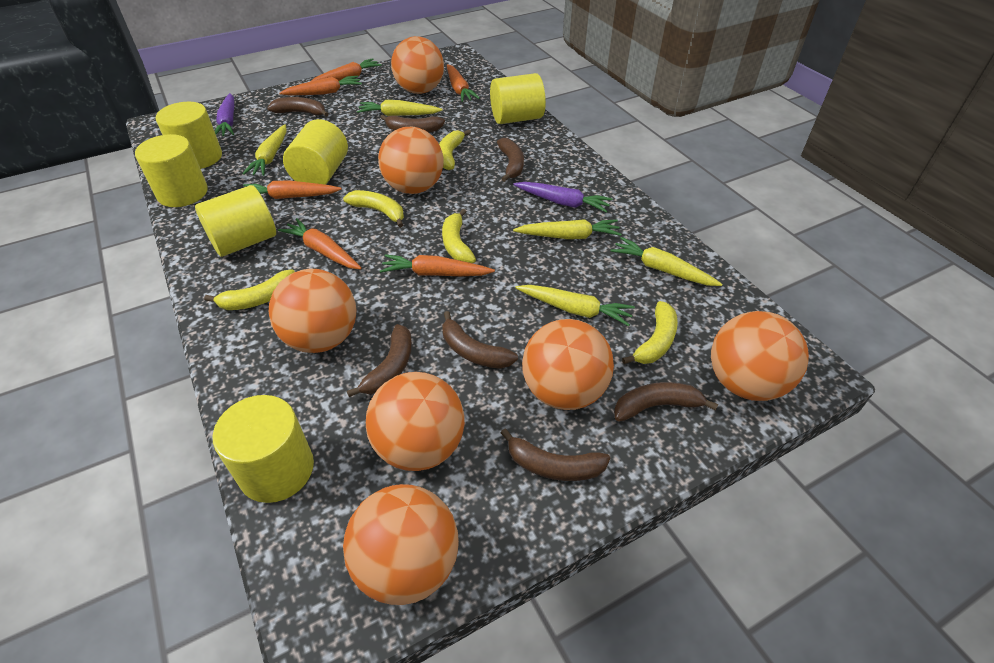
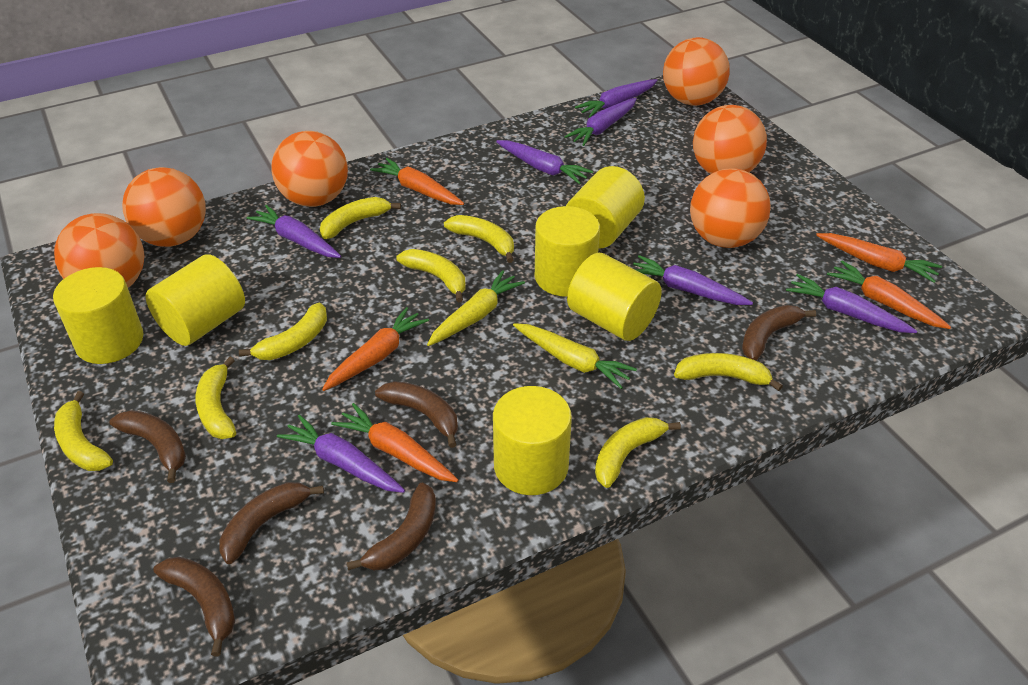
brown banana: [267,97,328,117] [347,324,412,397] [380,115,445,133] [442,311,518,369] [497,138,524,182] [501,428,610,481] [614,382,718,422] = 7 -> [110,410,186,483] [153,557,235,657] [219,482,324,564] [346,483,436,571] [375,381,458,448] [742,305,816,361] = 6
orange ball: [269,269,356,353] [343,484,459,605] [366,372,465,471] [378,127,444,194] [391,36,444,94] [522,319,614,410] [711,311,809,401] = 7 -> [54,213,144,288] [122,167,206,247] [271,131,348,207] [663,37,730,106] [690,169,771,248] [693,105,767,174] = 6
orange carrot: [243,180,342,199] [278,218,362,269] [279,76,362,95] [310,58,382,82] [380,254,495,276] [447,64,480,102] = 6 -> [322,307,429,391] [331,403,458,482] [370,158,464,205] [816,233,942,283] [827,261,951,329] = 5
purple carrot: [215,93,234,136] [514,182,612,213] = 2 -> [247,205,341,258] [277,415,405,493] [496,140,593,184] [565,98,637,146] [575,79,657,118] [633,255,753,305] [786,274,917,333] = 7
yellow banana: [204,269,295,310] [343,190,404,228] [439,130,471,170] [442,209,476,263] [622,301,678,364] = 5 -> [54,391,113,471] [196,357,236,439] [239,303,327,360] [320,197,401,239] [396,249,466,302] [444,215,514,263] [595,417,681,488] [674,353,783,391] = 8
yellow carrot: [243,124,287,176] [357,100,442,116] [513,219,622,239] [515,285,635,326] [611,237,722,286] = 5 -> [427,270,525,346] [513,323,637,389] = 2

